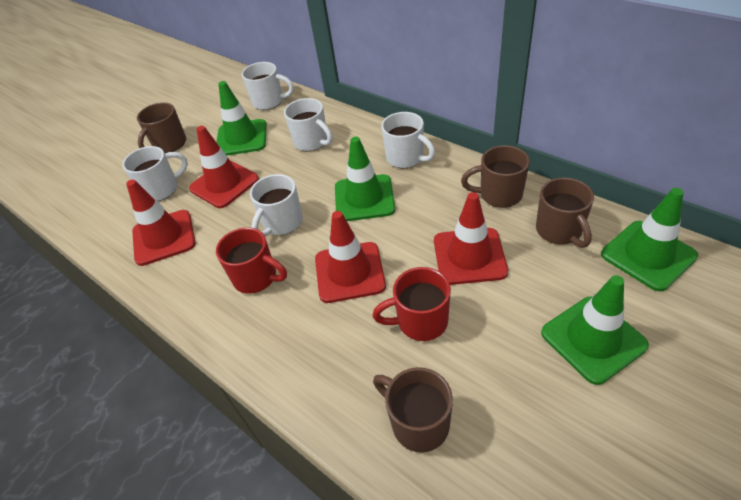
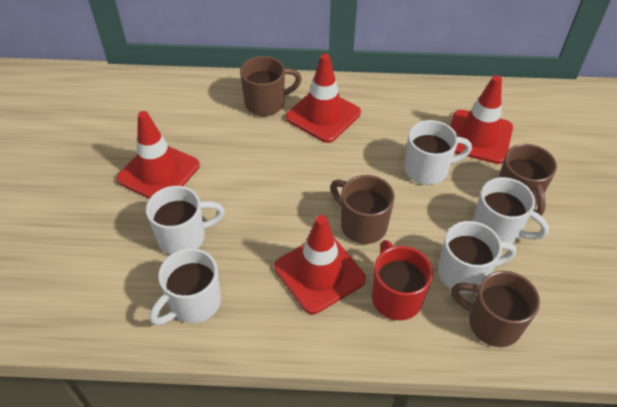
green traffic cone: [216,81,267,156] [335,137,395,221] [541,275,649,385] [601,188,698,291] = 4 -> none = 0
red mug: [216,227,287,294] [372,267,451,341] = 2 -> [372,240,433,320] = 1

